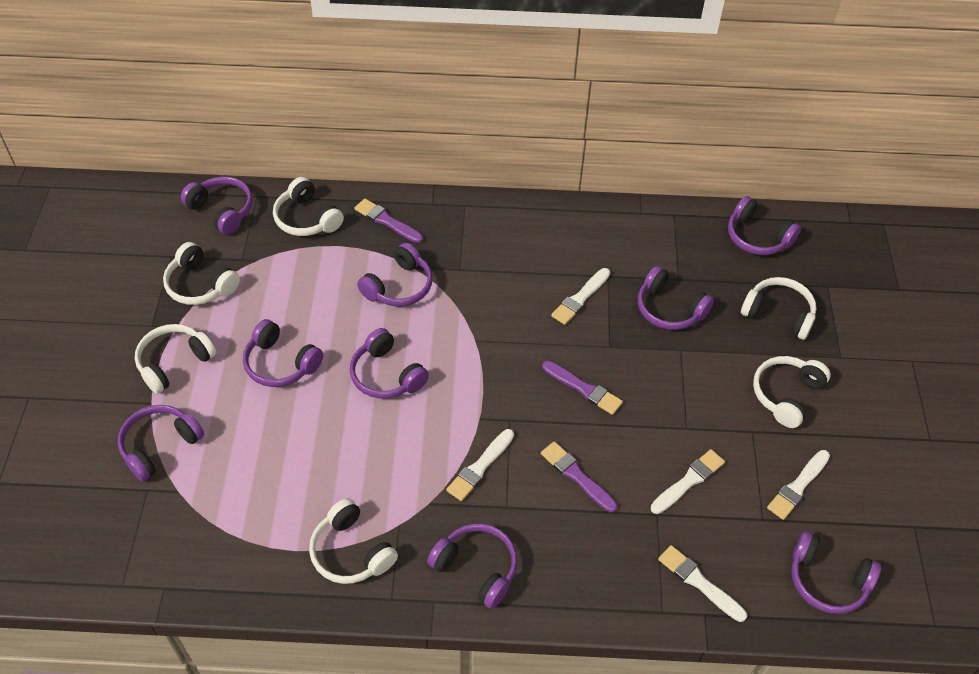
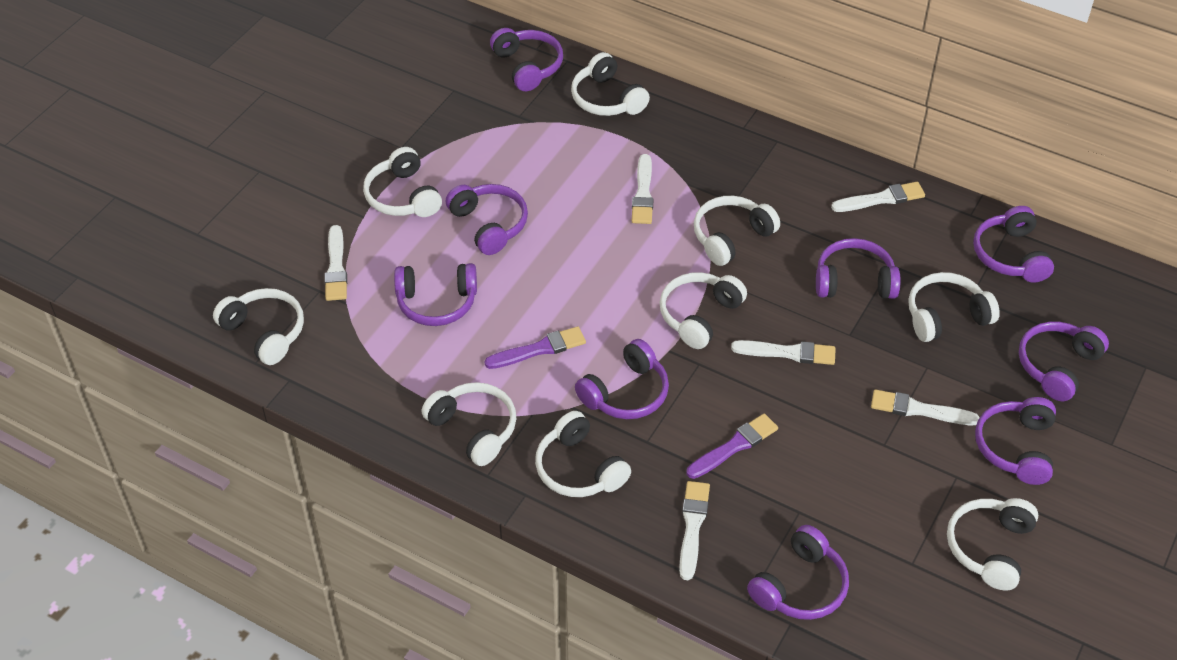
purple brush: [355,199,423,243] [541,441,617,512] [542,361,623,415] = 3 -> [484,326,586,369] [687,414,778,479] = 2
white brush: [446,429,514,501] [551,268,610,325] [651,449,725,514] [658,545,747,622] [767,450,830,520] = 5 -> [325,225,347,301] [632,154,654,224] [679,481,710,580] [731,340,836,365] [831,182,925,212] [871,389,979,425] = 6
white headphones: [135,324,216,394] [163,242,240,305] [273,177,344,236] [309,498,398,584] [741,277,816,340] [753,356,831,428] = 6 -> [213,288,304,365] [363,147,442,217] [422,382,517,466] [535,411,631,497] [571,52,650,116] [660,272,747,349] [694,196,780,266] [908,272,1000,342] [947,498,1038,591] = 9

